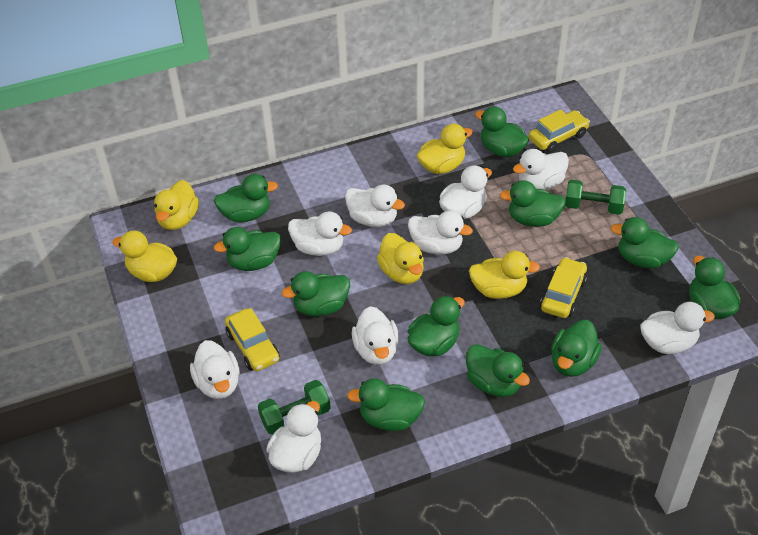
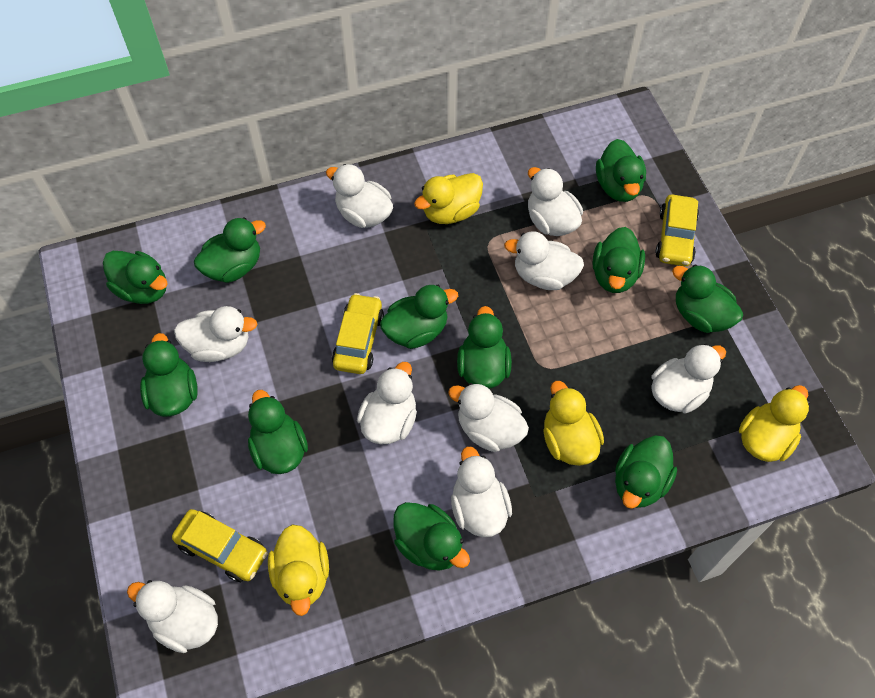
green dumbbell: [258,380,331,435] [565,180,626,215] = 2 -> none = 0
yellow duck: [112,231,177,282] [154,180,199,230] [377,233,424,284] [417,124,473,174] [469,251,540,299] = 5 -> [268,524,329,616] [414,173,483,224] [543,381,604,466] [739,385,810,462] = 4

